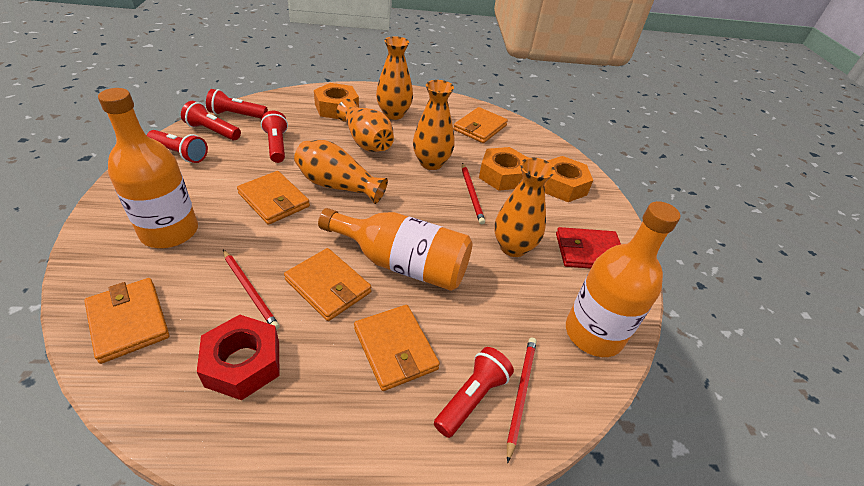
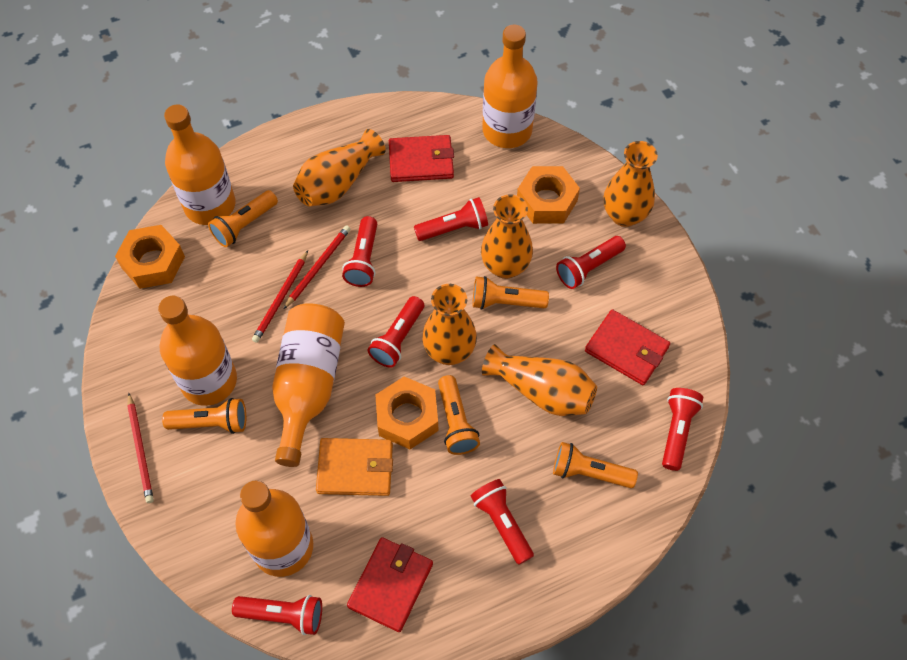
orange bottle: [98,88,198,248] [318,208,472,291] [566,201,680,357] = 3 -> [158,295,237,406] [164,104,235,225] [235,480,313,577] [272,303,345,467] [482,25,538,148] = 5
orange flashlight: none = 0 -> [162,398,246,434] [208,190,278,247] [438,375,480,455] [472,276,549,310] [553,442,638,488] = 5
orange wallet: [84,278,169,364] [237,171,310,225] [284,248,371,321] [354,305,440,391] [453,107,508,143] = 5 -> [316,438,393,496] = 1
red flashlight: [147,130,208,163] [181,101,241,140] [206,89,268,119] [261,111,288,163] [434,347,514,438] = 5 -> [232,595,322,635] [342,216,377,287] [368,296,424,368] [414,197,488,241] [471,479,534,565] [556,236,626,289] [662,388,703,471] = 7
red nut: [197,315,279,400] = 1 -> none = 0
red wallet: [556,227,621,268] = 1 -> [347,537,433,632] [389,135,454,182] [585,309,670,385] = 3

